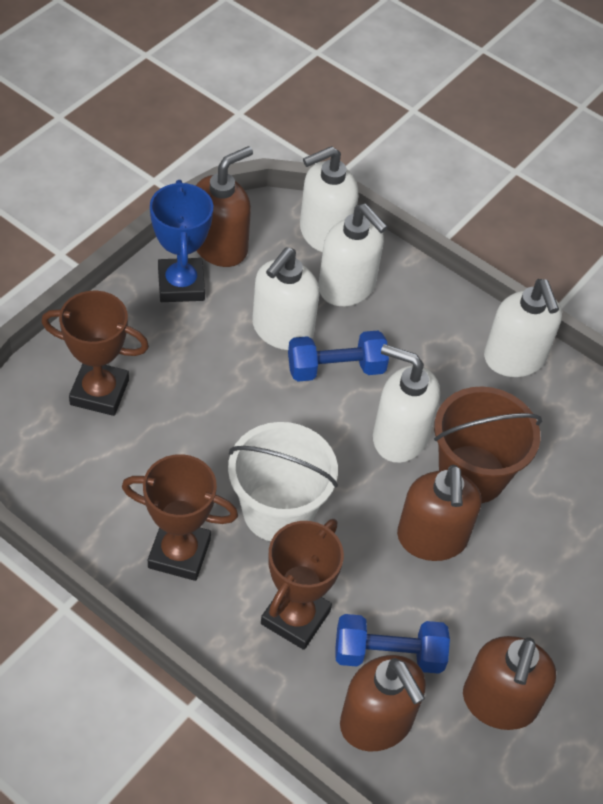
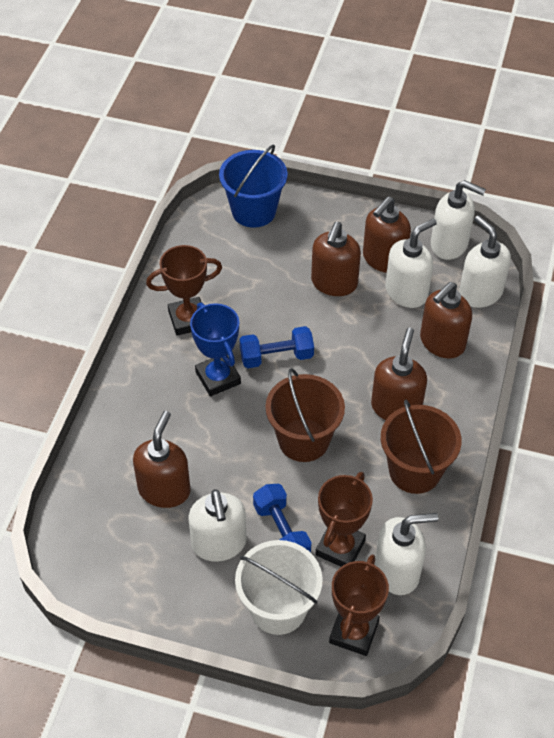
blue bucket: none = 0 -> [219,144,287,228] = 1
brown bucket: [434,386,542,503] = 1 -> [266,368,345,462] [381,400,462,494] = 2
brown soap dispenser: [196,146,253,267] [340,655,426,751] [397,465,481,561] [463,636,556,730] = 4 -> [133,411,191,508] [311,222,361,296] [363,196,411,273] [371,328,427,420] [420,282,472,359] = 5

